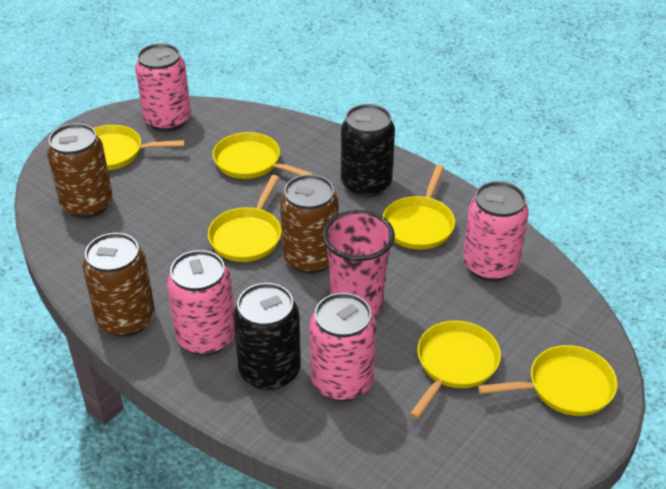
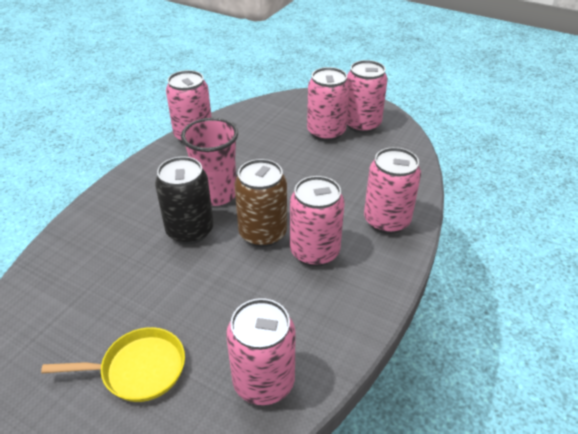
black can: [233,283,301,391] [341,104,395,198] = 2 -> [155,157,214,244] = 1
brown can: [47,123,113,218] [83,233,155,337] [280,174,339,274] = 3 -> [234,159,287,247] = 1
pink can: [135,43,191,131] [167,250,235,356] [310,293,376,401] [463,181,529,281] = 4 -> [166,70,212,143] [226,298,296,405] [290,176,345,267] [307,67,350,141] [347,60,388,133] [364,147,421,234] = 6
yellow pan: [93,125,185,170] [208,175,281,262] [212,132,314,179] [382,164,455,250] [410,321,501,419] [478,345,617,416] = 6 -> [41,327,185,402] = 1

